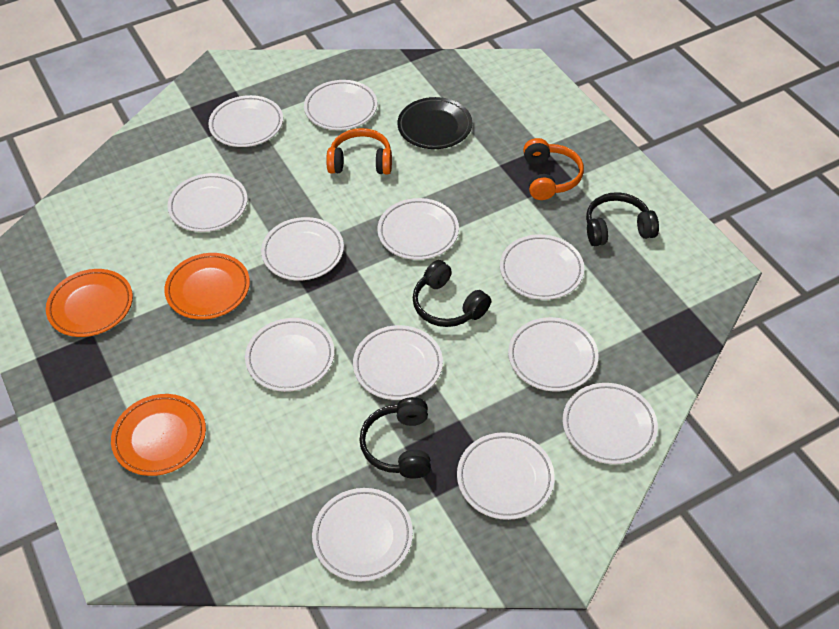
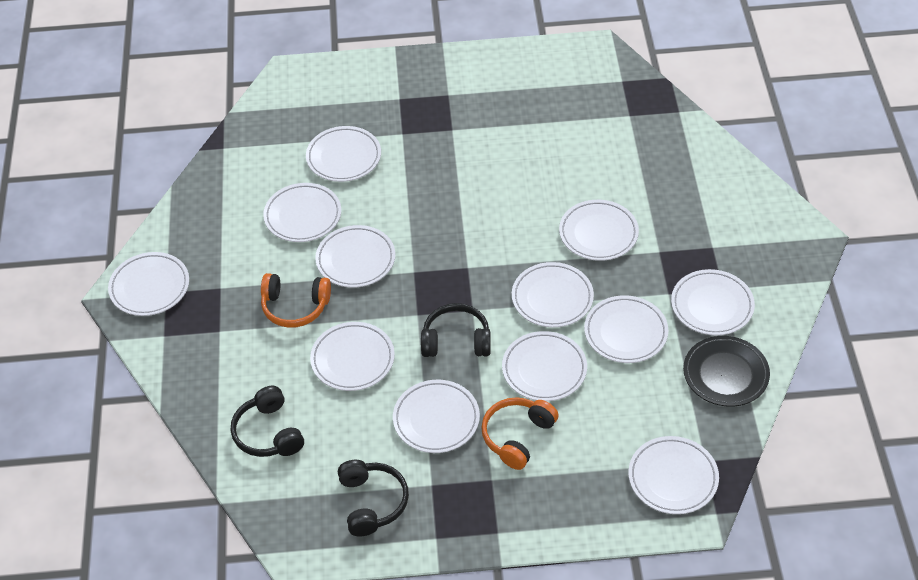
orange plate: [46,269,133,337] [111,394,206,476] [164,253,250,320] = 3 -> none = 0

